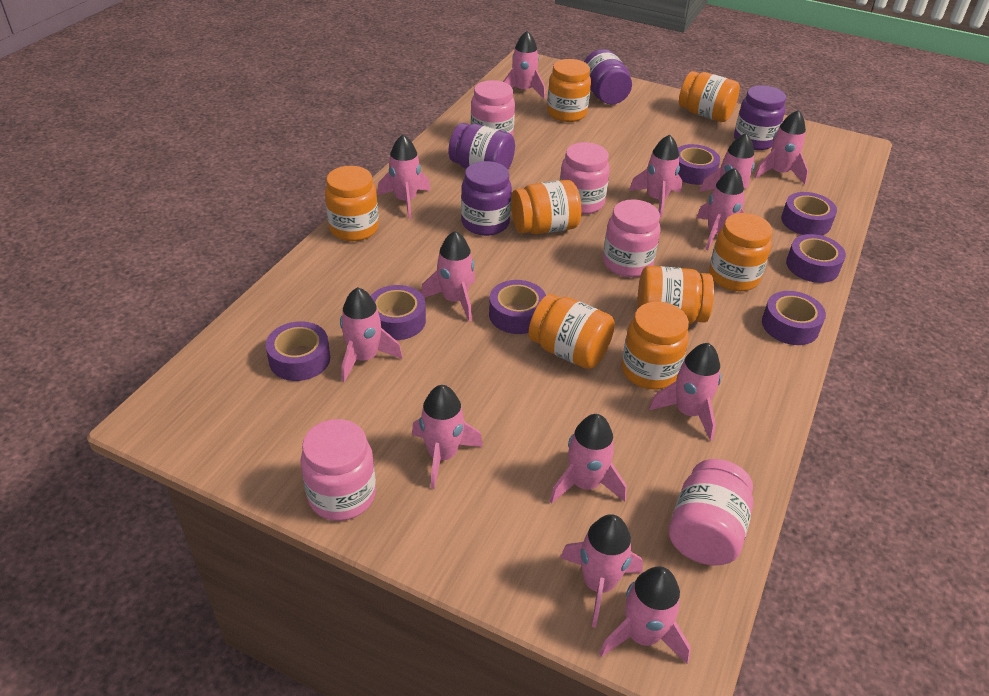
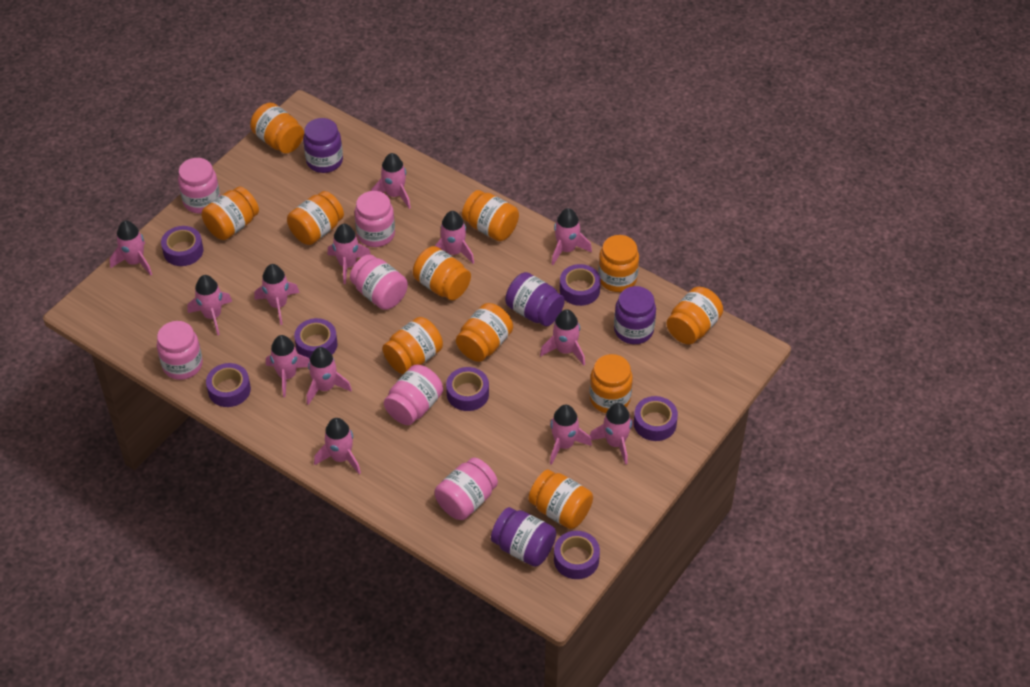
orange jar: [325,166,379,241] [511,180,582,234] [529,294,615,369] [547,59,591,122] [622,302,689,389] [637,266,714,324] [679,71,740,122] [709,213,773,291] = 8 -> [202,186,259,240] [250,103,304,153] [287,191,344,245] [382,317,443,374] [413,246,471,300] [456,303,513,362] [462,190,519,241] [529,469,593,529] [590,354,633,413] [598,235,639,292] [666,287,723,344] = 11
pink jar: [300,419,376,521] [471,80,515,136] [560,142,610,214] [603,199,661,277] [669,459,753,566] = 5 -> [157,321,203,380] [178,158,220,213] [350,254,408,310] [355,191,395,247] [384,365,443,425] [435,457,498,520] = 6

